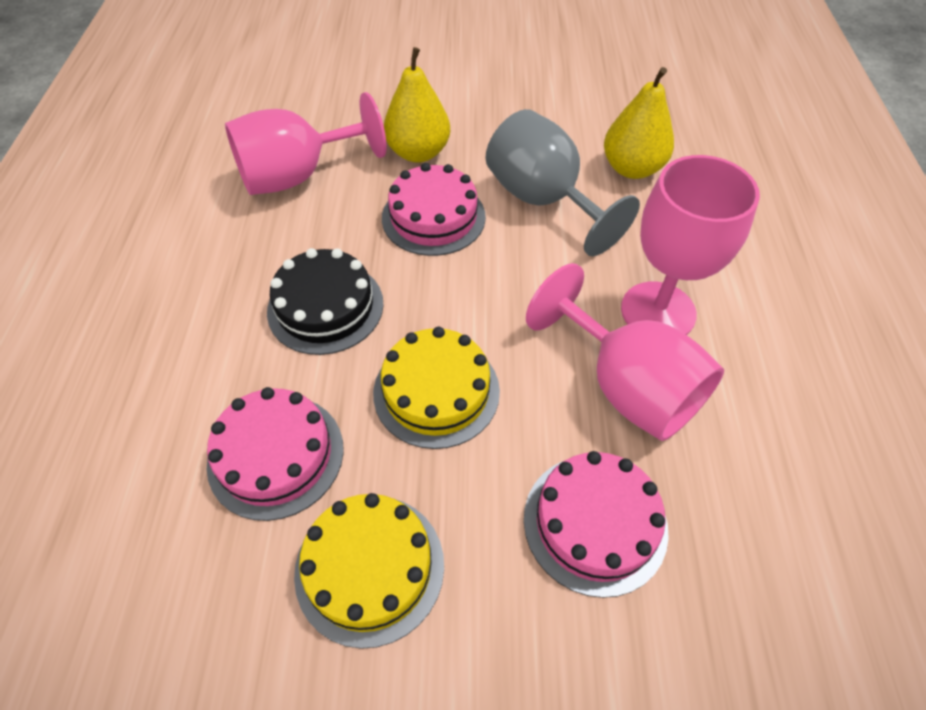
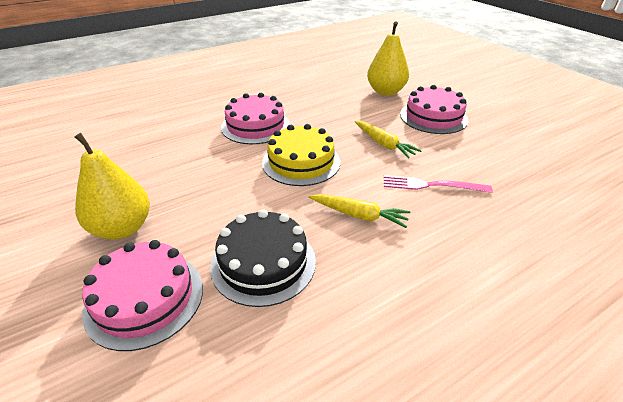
grey goblet: [485,109,640,256] = 1 -> none = 0
pink fork: none = 0 -> [384,175,493,193] = 1
pink goblet: [225,92,387,195] [526,263,724,441] [621,155,760,335] = 3 -> none = 0
yellow cake: [294,493,444,649] [373,327,500,449] = 2 -> [262,124,340,186] = 1
yellow carrot: none = 0 -> [309,194,410,228] [355,121,422,159] = 2

